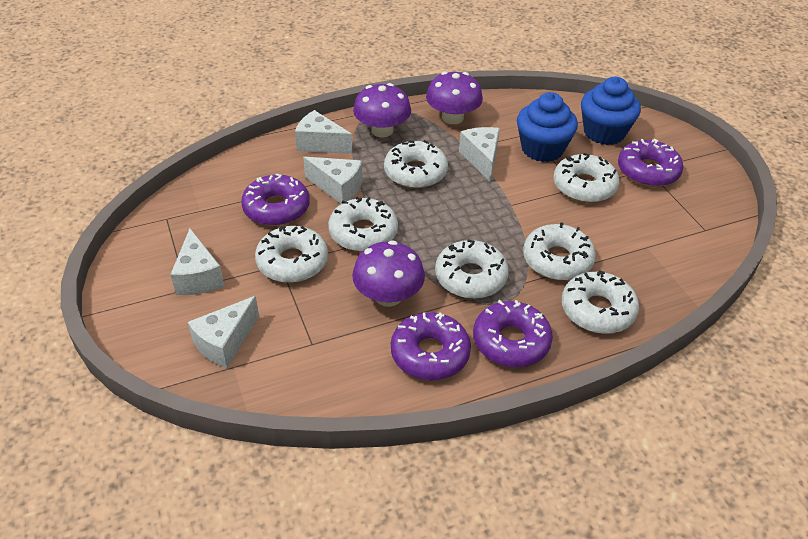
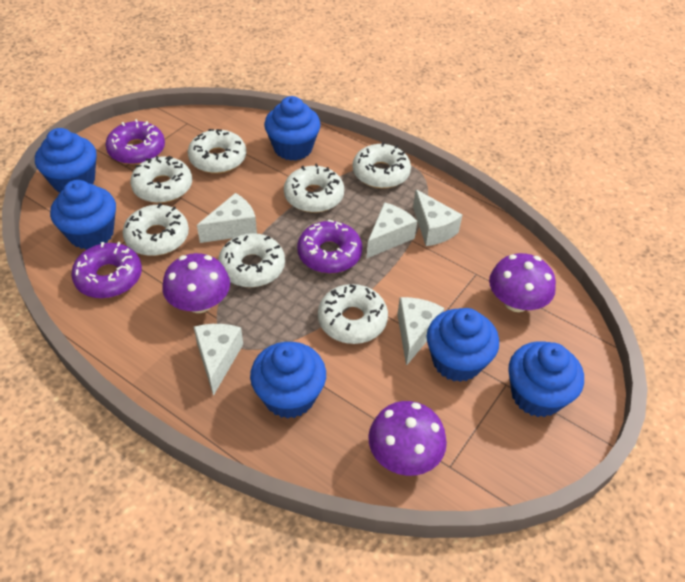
blue cupcake: [517,92,578,162] [581,77,641,145] = 2 -> [35,128,97,192] [50,180,116,250] [250,342,326,419] [264,96,321,161] [427,308,499,382] [508,341,584,417] = 6
purple donut: [241,173,310,226] [391,312,471,380] [473,300,553,367] [618,139,683,187] = 4 -> [71,242,142,298] [105,119,165,165] [297,219,362,273] = 3

